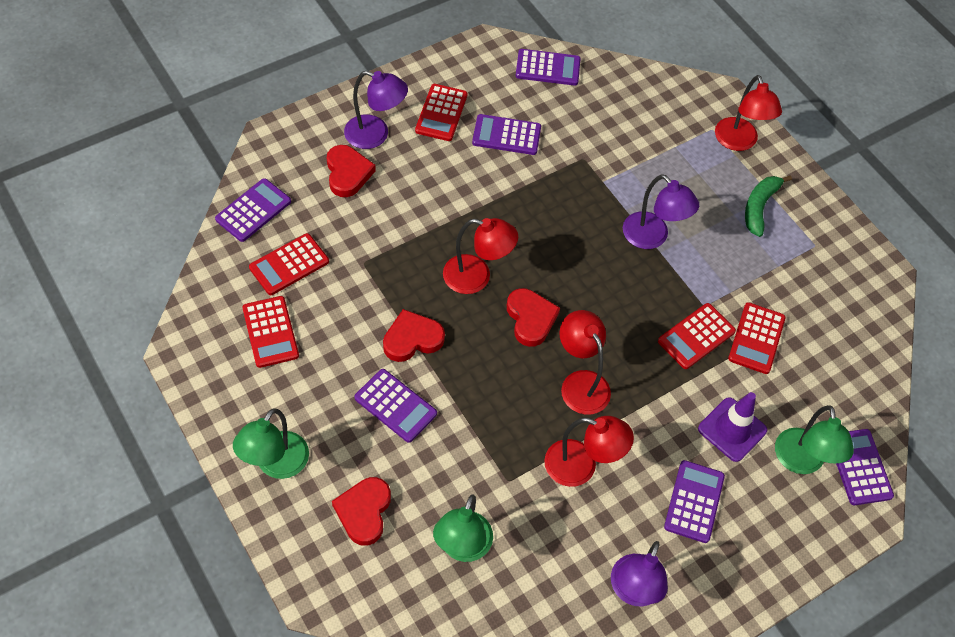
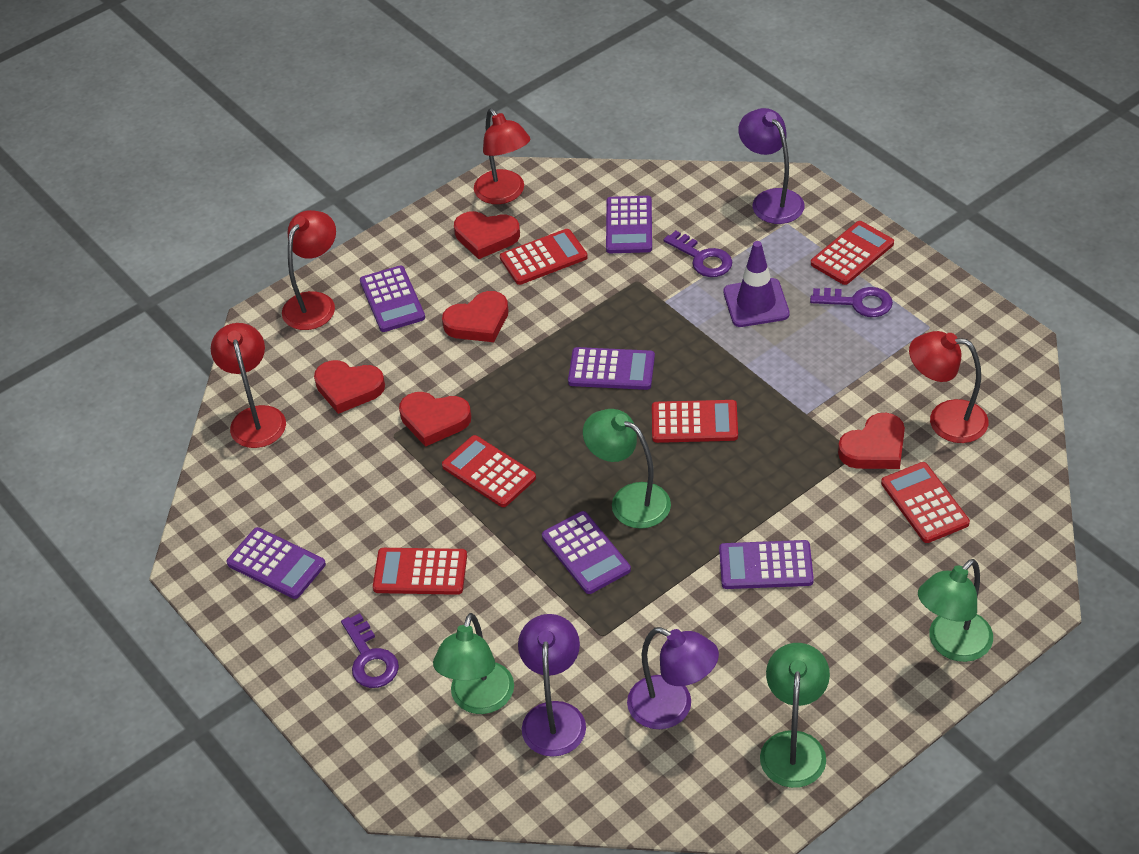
green banana: [745,175,792,237] = 1 -> none = 0
green lamp: [233,408,309,479] [433,494,493,562] [775,405,854,474] = 3 -> [433,613,514,714] [583,409,671,529] [760,643,830,788] [918,559,993,662] = 4
purple key: none = 0 -> [341,613,399,688] [664,230,732,277] [810,287,893,317] = 3
red calculator: [242,296,299,368] [249,233,329,295] [415,84,468,141] [658,303,736,369] [728,302,786,374] = 5 -> [373,548,467,595] [442,435,536,507] [500,229,588,285] [652,400,738,443] [811,221,894,285] [881,462,970,543] = 6
red heart: [327,145,376,197] [332,477,391,546] [383,309,445,362] [507,288,560,347] = 4 -> [314,360,385,414] [399,392,471,447] [442,291,509,342] [454,211,520,259] [838,413,905,469] = 5

